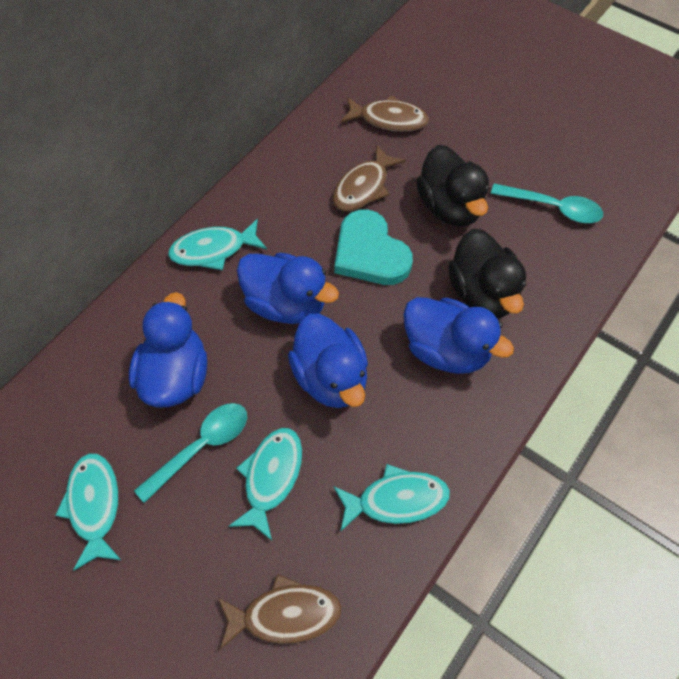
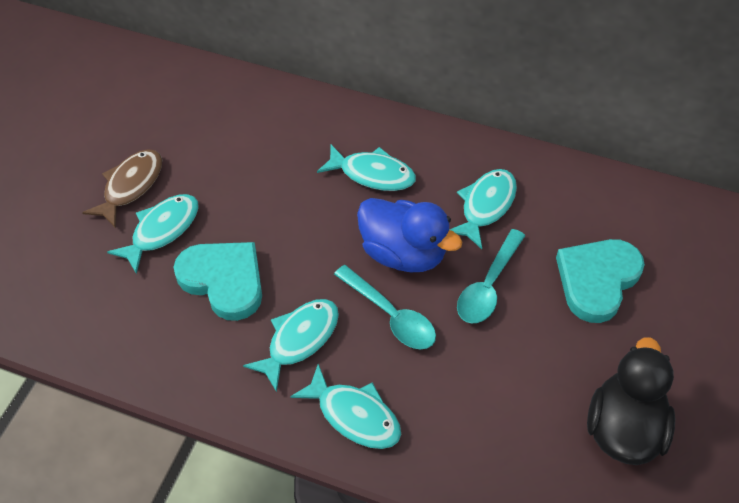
black duck: [416,145,489,227] [448,229,526,318] = 2 -> [587,337,675,465] = 1
blue duck: [129,292,207,408] [237,253,339,324] [288,314,368,408] [403,297,514,374] = 4 -> [357,198,462,272] = 1
brown fish: [218,574,342,649] [333,145,406,211] [341,95,429,132] = 3 -> [82,149,162,228] = 1
turquoise fish: [55,453,121,571] [168,219,267,270] [229,428,302,540] [333,464,450,531] = 4 -> [107,194,199,274] [243,299,339,392] [290,364,401,449] [317,144,416,191] [449,169,517,249] = 5
turquoise heart: [335,210,413,285] = 1 -> [174,242,262,321] [556,239,645,323] = 2

